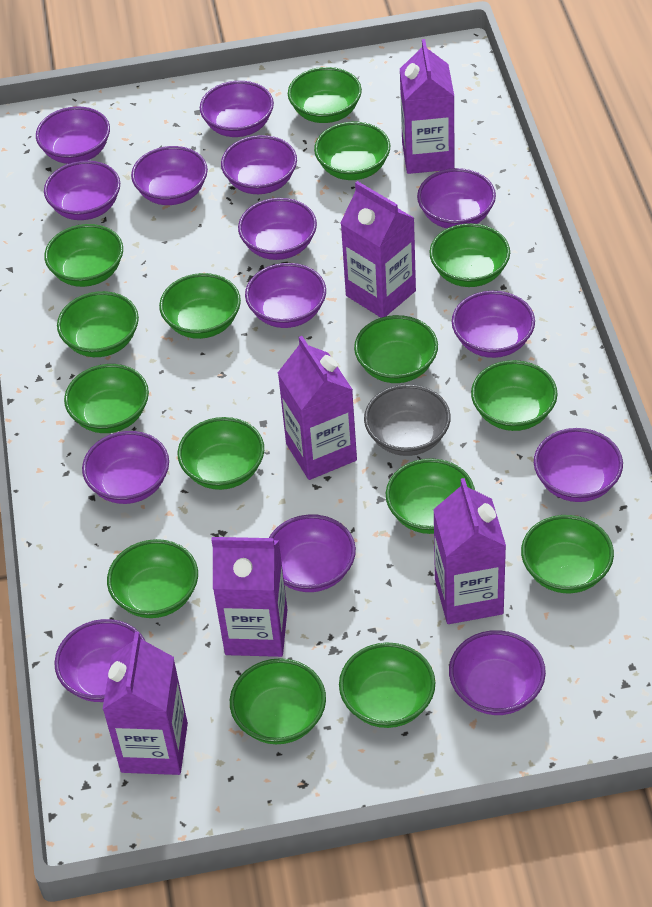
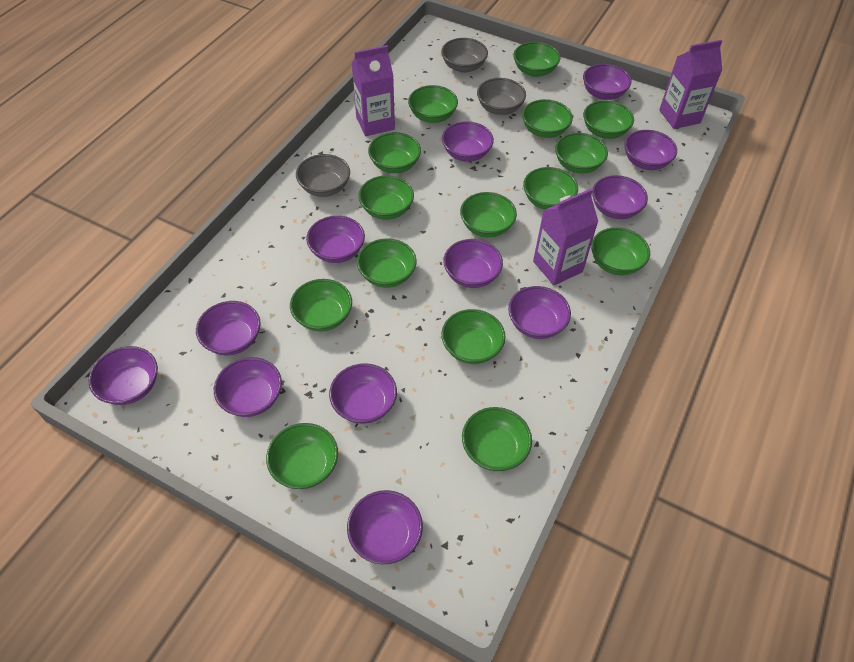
grey bowl: [364,384,451,456] = 1 -> [296,154,350,197] [441,38,488,73] [477,78,526,115] = 3
purple bowl: [36,106,110,164] [44,160,120,220] [54,619,145,702] [82,431,169,504] [131,146,208,205] [200,81,274,137] [221,135,297,194] [238,198,317,260] [245,263,326,328] [269,514,356,592] [417,168,496,228] [449,630,546,715] [452,291,535,358] [534,428,623,502] = 14 -> [88,346,158,405] [196,301,261,355] [214,357,282,417] [306,216,365,263] [329,363,397,424] [347,490,423,564] [442,121,494,162] [443,239,503,288] [508,286,571,339] [583,64,632,100] [592,175,648,219] [624,130,677,170] = 12
purple carton: [102,632,188,775] [211,537,287,657] [278,336,357,480] [341,181,416,318] [400,39,454,174] [433,478,506,624] = 6 -> [351,45,395,136] [533,189,598,285] [659,40,722,129] = 3

